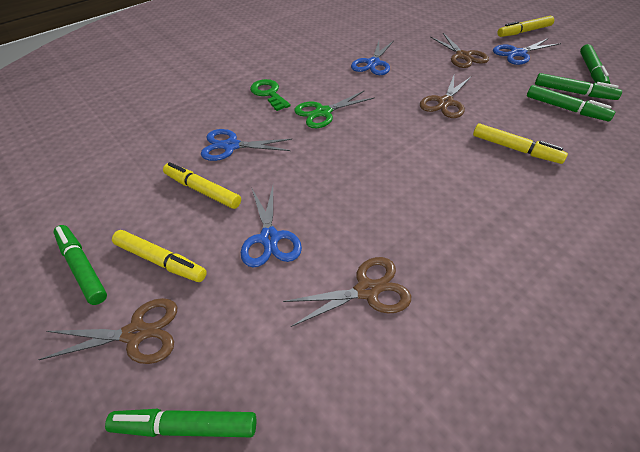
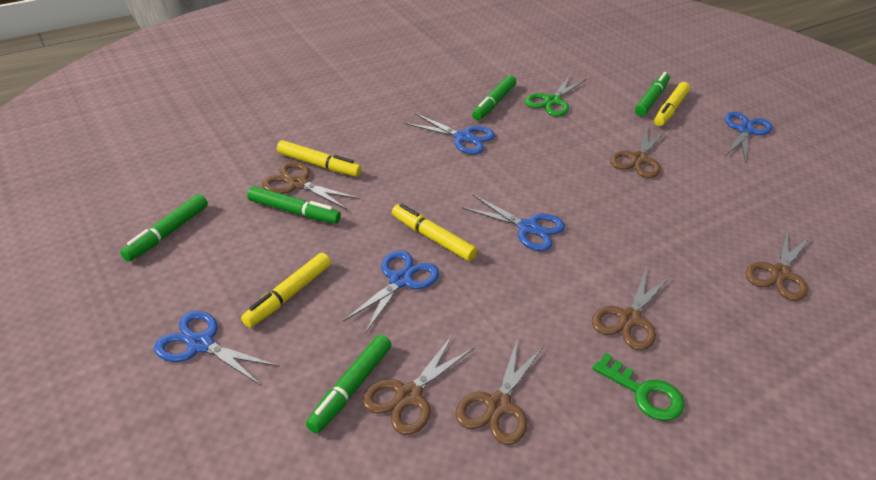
blue scissors: [201,129,292,161] [241,186,302,267] [351,41,394,75] [493,38,561,65] = 4 -> [154,311,279,386] [343,250,440,333] [405,113,495,154] [461,195,565,251] [725,112,773,163] = 5
brown scissors: [38,298,177,364] [283,257,411,327] [420,76,471,118] [430,33,489,68] = 4 -> [262,161,360,210] [362,336,474,435] [455,338,544,445] [592,268,670,350] [610,127,666,178] [746,230,811,301] = 6

